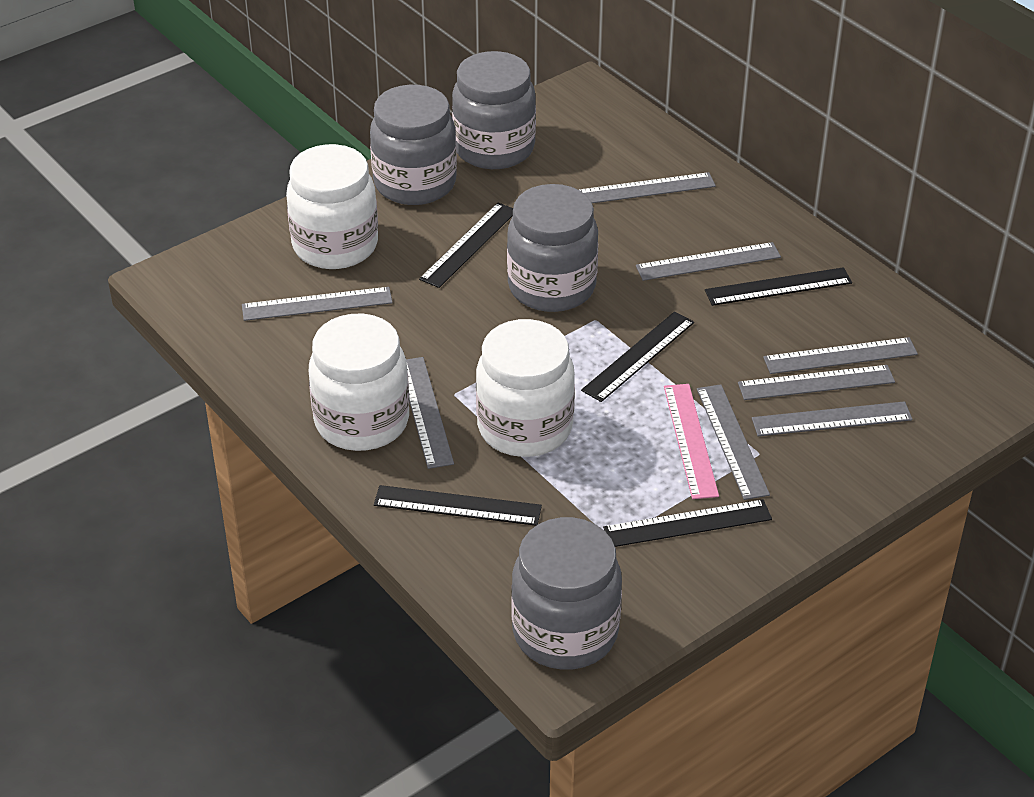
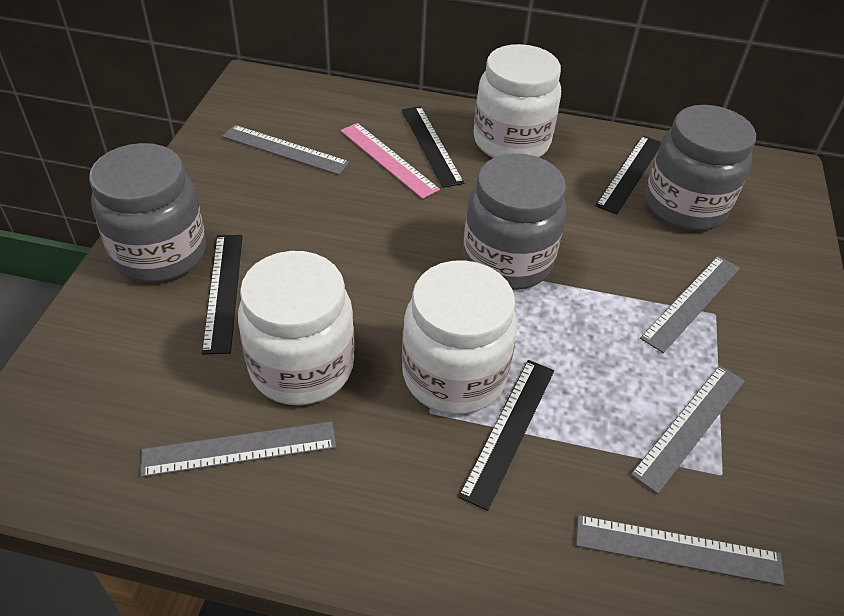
black ruler: [374,485,542,526] [419,203,513,288] [581,311,694,402] [603,499,772,547] [705,267,852,306] = 5 -> [202,235,242,355] [402,106,464,188] [458,360,554,511] [596,136,661,214] = 4
grey jar: [370,85,457,205] [452,51,536,169] [507,184,598,312] [511,517,622,670] = 4 -> [89,143,206,283] [463,153,566,290] [645,105,756,231] = 3
grey ruler: [242,287,393,321] [406,357,454,469] [579,172,716,203] [636,242,781,281] [697,384,770,500] [738,365,895,400] [752,401,913,436] [763,337,918,374] = 8 -> [141,421,336,477] [222,125,350,175] [576,515,785,586] [631,365,745,494] [640,256,740,353] = 5

